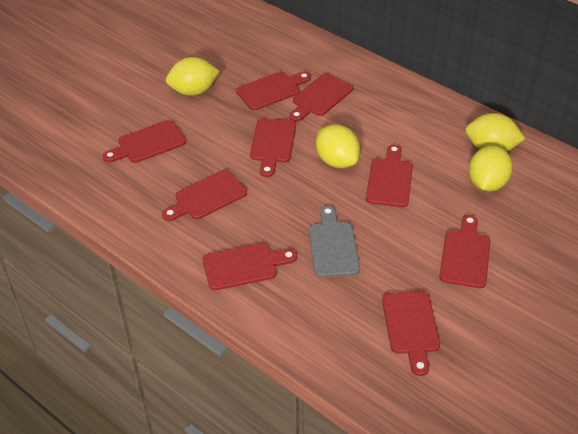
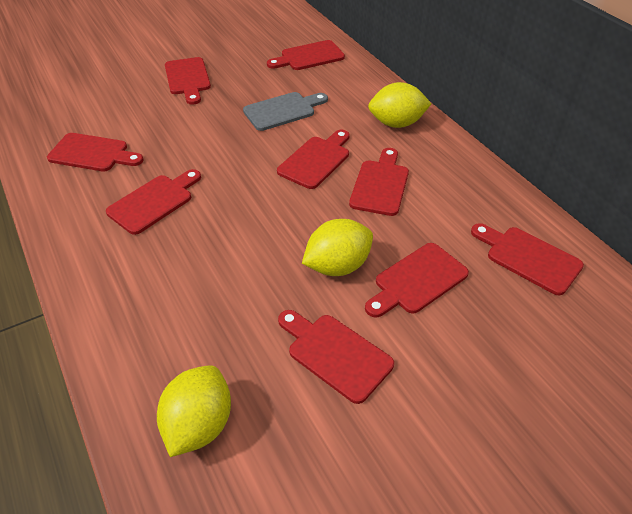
yellow lemon: [166,57,220,96] [316,125,360,168] [465,113,525,152] [469,146,513,192] = 4 -> [157,365,231,457] [302,219,373,276] [368,82,431,128] = 3

